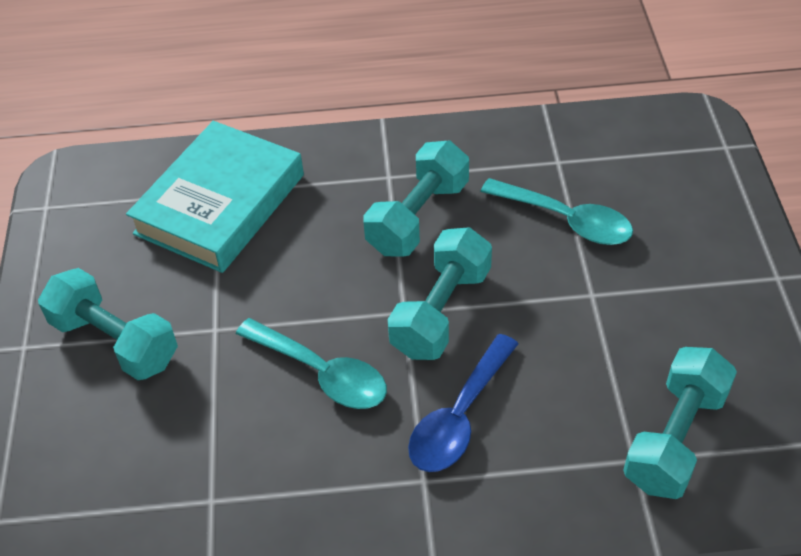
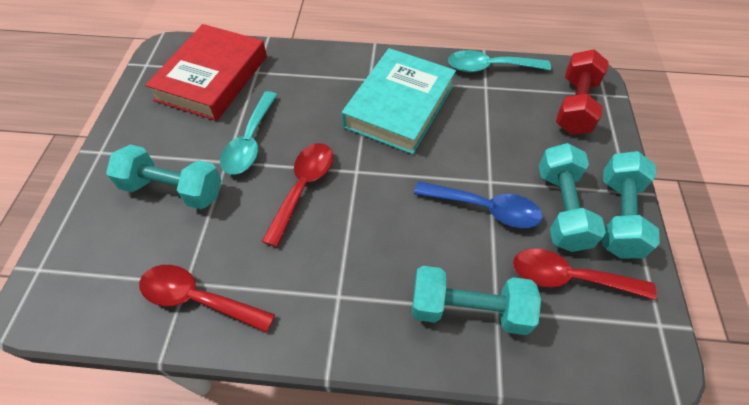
red book: none = 0 -> [145,24,267,121] = 1
red dumbbell: none = 0 -> [556,49,609,135] = 1
red spoon: none = 0 -> [139,265,275,333] [262,143,333,247] [513,249,656,300] = 3

